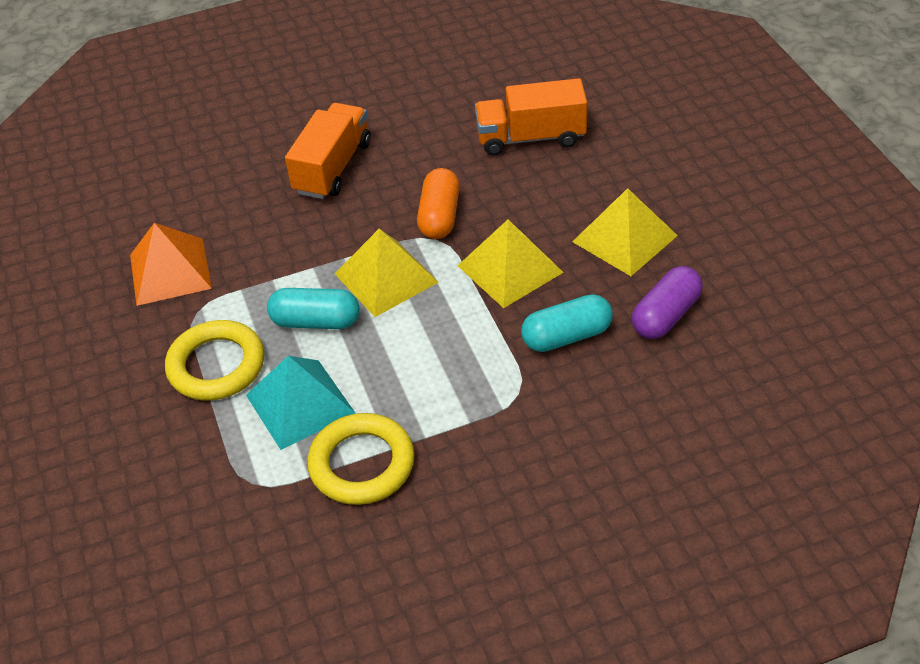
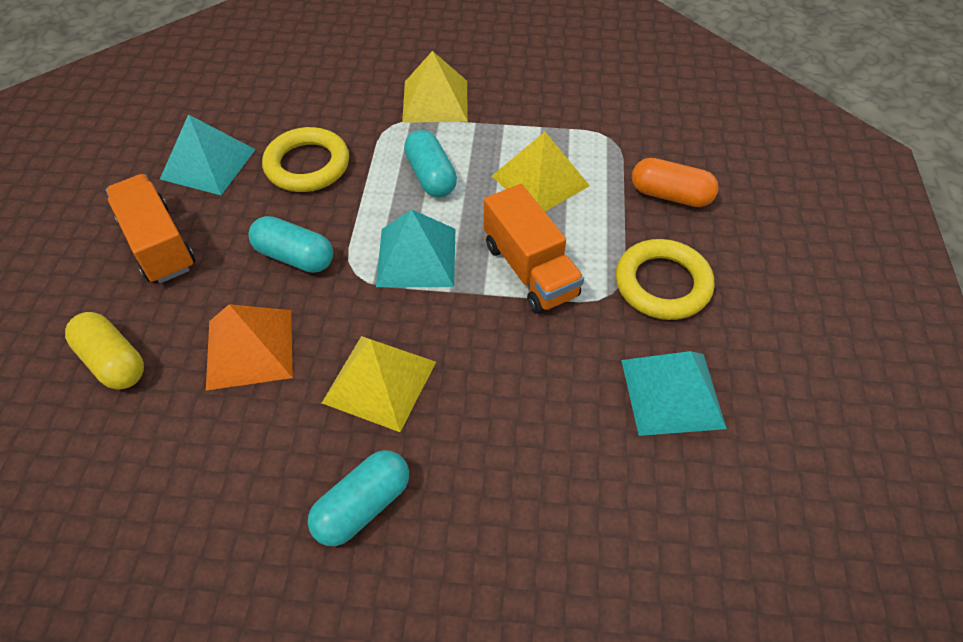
purple capsule: [632,266,703,339] = 1 -> none = 0
turquoise capsule: [267,288,360,329] [521,294,613,352] = 2 -> [248,216,333,273] [308,450,409,546] [404,130,457,198] = 3
turquoise pyramid: [246,356,355,450] = 1 -> [160,114,256,195] [376,209,455,287] [621,351,727,436] = 3
yellow capsule: none = 0 -> [65,312,144,390] = 1

